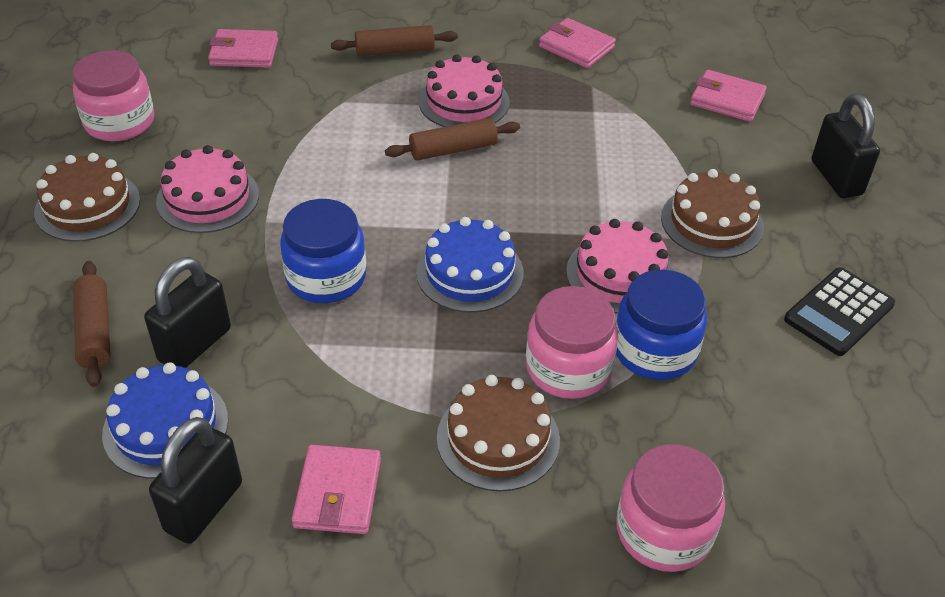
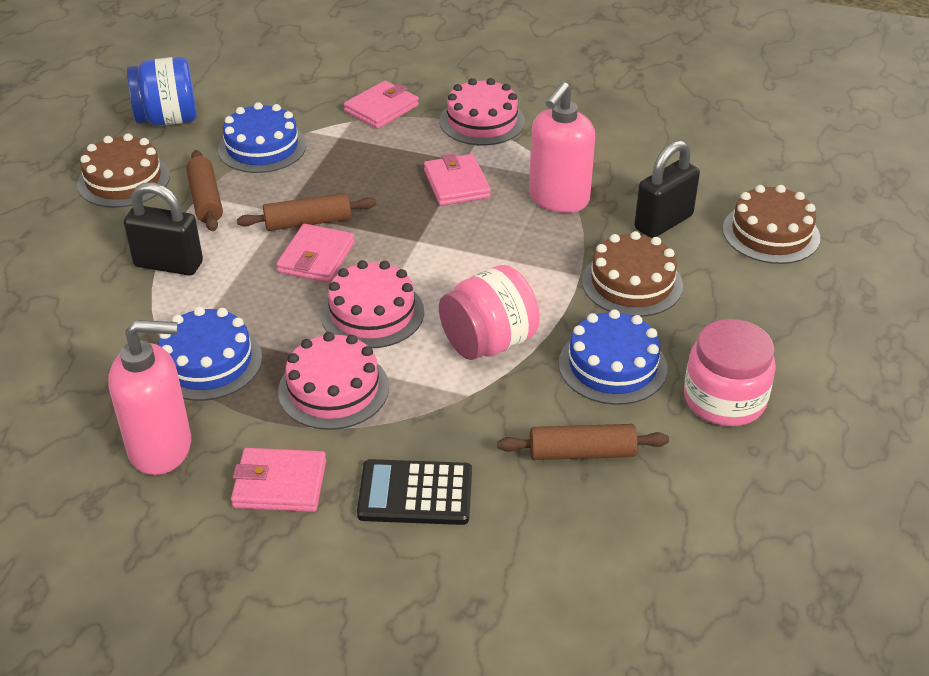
black padlock: [144,257,231,368] [149,417,242,544] [812,94,880,198] = 3 -> [124,182,203,276] [634,140,700,238] = 2
blue cake: [102,362,228,479] [416,217,524,313] = 2 -> [158,307,262,401] [218,102,307,173] [559,309,667,405] = 3
blue jar: [280,199,366,303] [616,269,707,380] = 2 -> [127,57,197,126] = 1
pink jar: [72,50,154,141] [526,286,618,399] [616,444,725,572] = 3 -> [439,265,540,360] [684,319,776,426] = 2
pink soap dispenser: none = 0 -> [108,320,191,475] [529,82,595,213] = 2

